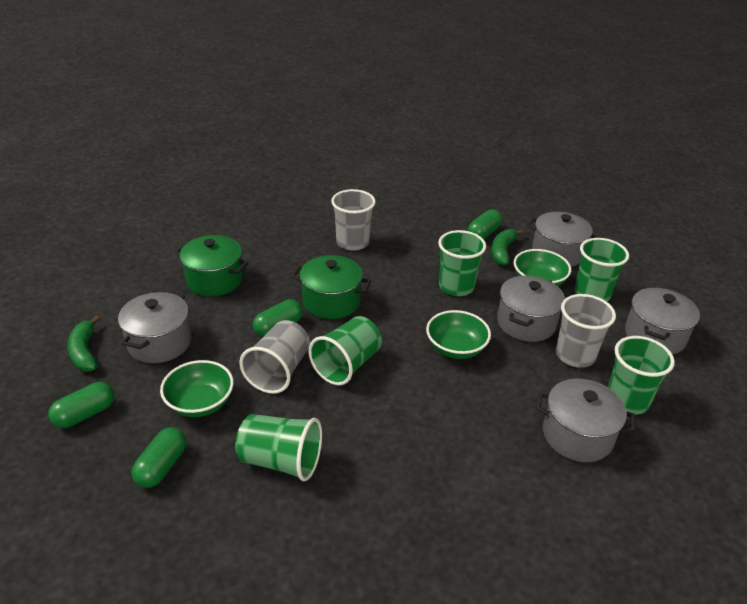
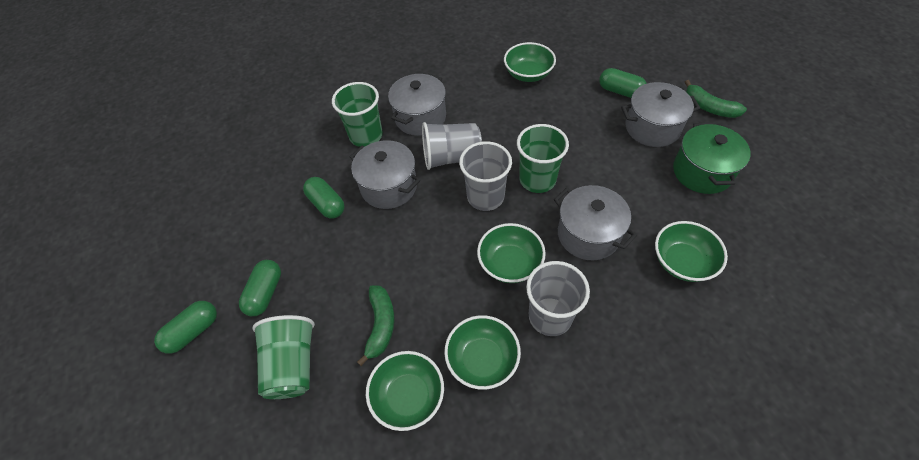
green bowl: [160,360,234,417] [426,310,491,359] [514,249,571,286] = 3 -> [366,351,444,431] [444,315,521,390] [477,223,546,283] [504,42,556,82] [655,221,728,282] = 5
green cup: [236,414,322,481] [309,316,382,386] [438,230,486,296] [574,238,629,302] [608,336,675,415] = 5 -> [252,315,315,399] [332,82,383,147] [517,124,569,193] = 3
green pot: [175,235,249,297] [292,255,371,319] = 2 -> [673,122,751,194] = 1
grey pot: [118,292,191,363] [497,276,565,342] [527,212,600,267] [536,379,635,462] [625,288,700,355] = 5 -> [350,140,420,209] [388,73,446,136] [554,185,637,260] [621,82,700,147] = 4

